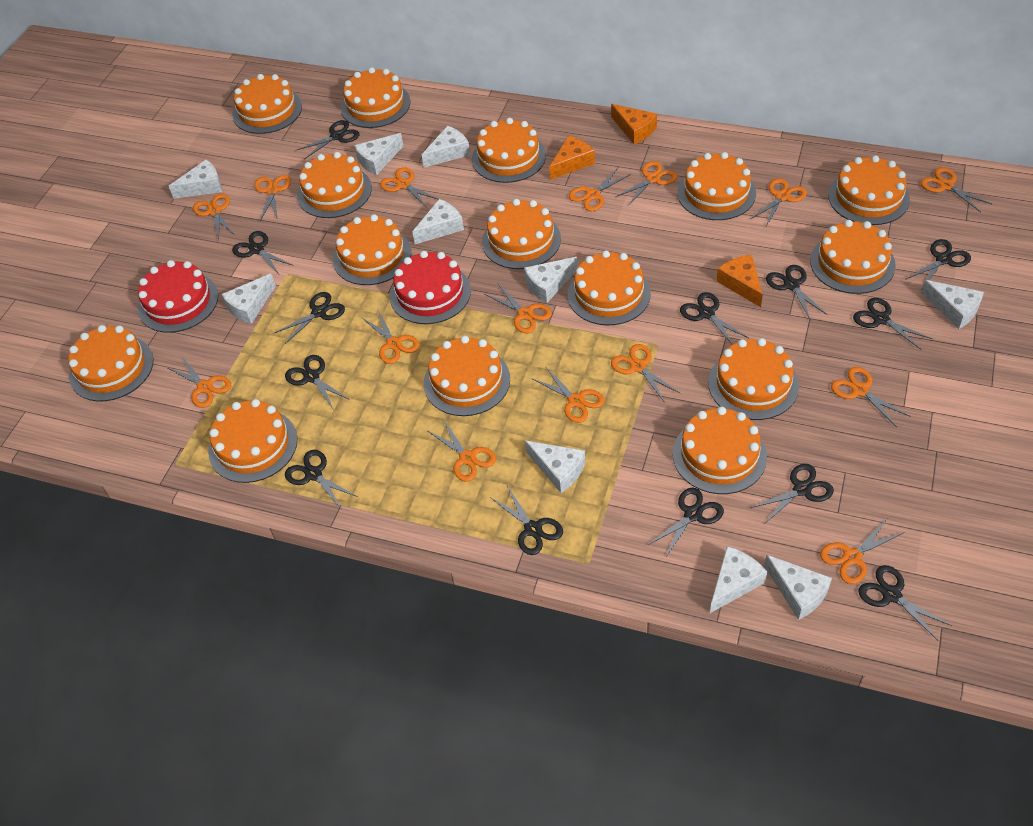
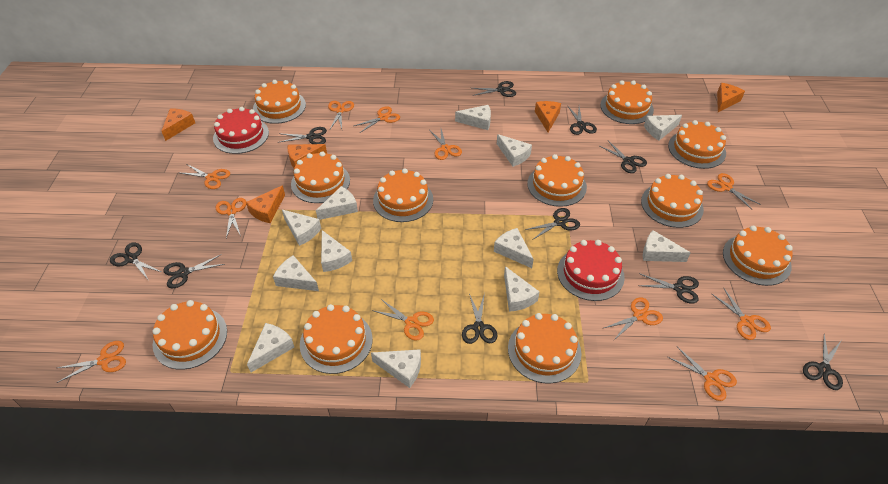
black scissors: [232,231,292,274] [274,292,345,344] [285,355,350,410] [285,450,358,508] [297,120,360,159] [490,486,563,555] [648,488,724,558] [680,292,749,345] [751,464,834,524] [766,265,827,321] [853,298,932,350] [858,565,952,641] [905,239,971,289] = 13 -> [110,242,161,279] [163,254,224,289] [279,127,327,144] [462,293,498,344] [472,81,516,97] [525,208,580,239] [568,106,597,135] [600,141,647,173] [639,273,699,304] [803,334,843,390] = 10
orange cake: [68,325,153,401] [208,399,297,483] [232,74,302,134] [297,152,372,218] [333,214,411,285] [340,67,410,128] [424,336,510,416] [472,118,546,183] [482,199,561,269] [568,250,651,325] [673,406,767,494] [677,152,756,220] [708,338,799,420] [810,220,896,294] [828,155,910,225] = 15 -> [152,300,227,370] [253,80,306,124] [291,151,350,203] [300,304,373,374] [373,168,433,222] [508,313,582,383] [527,154,587,207] [600,80,654,124] [641,174,704,228] [668,120,726,169] [723,226,793,286] = 11
orange cheese: [549,136,595,180] [611,104,657,144] [716,255,763,307] = 3 -> [162,108,195,141] [246,185,285,223] [287,144,327,168] [535,101,561,132] [717,83,745,112] = 5
orange scissors: [166,357,231,408] [193,194,236,241] [255,175,291,221] [361,308,420,364] [380,167,439,208] [428,420,496,482] [484,284,552,333] [531,366,605,423] [569,168,631,212] [611,344,680,403] [615,161,677,206] [751,178,807,226] [820,519,904,584] [831,367,909,427] [921,167,992,212] = 15 -> [57,341,126,383] [181,164,230,189] [216,198,246,238] [328,101,354,129] [354,106,400,133] [372,299,434,341] [430,129,462,160] [604,297,663,340] [668,347,737,401] [707,173,761,209] [712,287,771,340] = 11
white cheese: [169,160,222,199] [221,274,276,324] [354,133,403,175] [412,199,464,244] [422,126,470,168] [524,257,577,303] [525,441,585,493] [710,546,767,613] [764,555,832,620] [921,280,984,329] = 10 -> [247,323,294,372] [273,255,319,291] [282,210,321,246] [316,186,358,220] [321,230,352,272] [371,349,421,388] [455,105,491,130] [494,228,534,268] [497,134,532,167] [504,266,539,312] [643,230,691,262] [644,115,682,140] = 12

